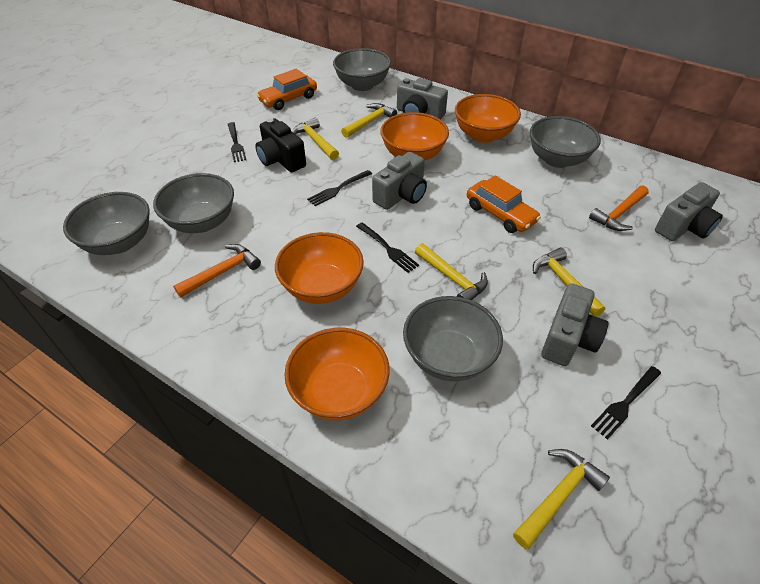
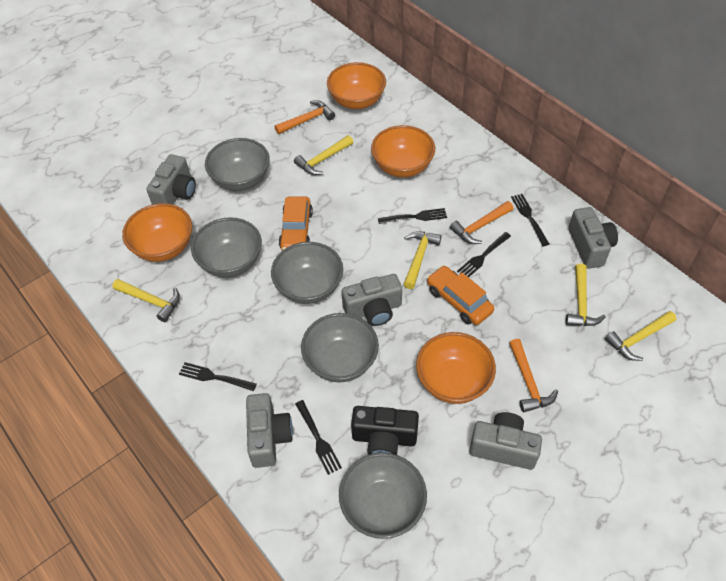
black fork: [228,122,246,162] [307,170,372,206] [356,222,419,273] [591,366,661,440] = 4 -> [179,362,257,391] [295,400,342,475] [378,208,447,224] [457,232,511,277] [511,194,549,246] = 5
grey camera: [372,152,427,210] [397,78,448,120] [541,283,608,366] [655,182,723,241] = 4 -> [146,154,196,205] [246,393,293,468] [342,274,402,326] [469,412,542,470] [568,207,618,269] = 5
orange hammer: [173,244,261,298] [589,185,649,231] = 2 -> [275,101,335,134] [450,201,513,244] [509,339,558,412] = 3

